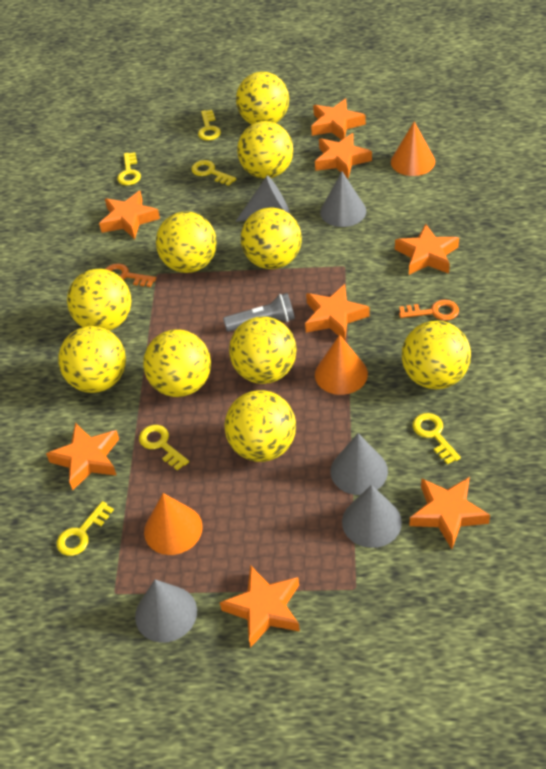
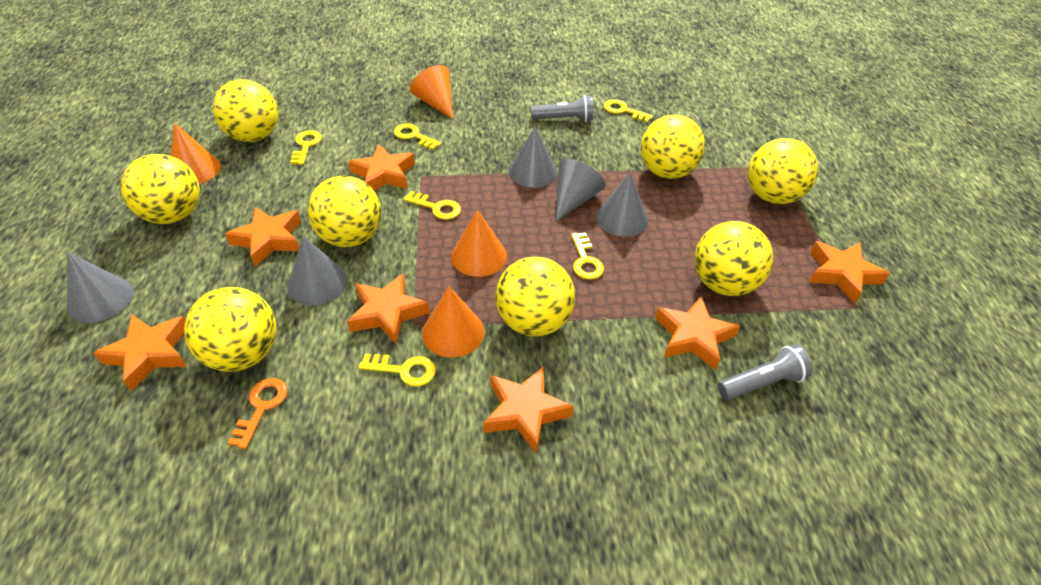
grey flashlight: [223,293,295,332] = 1 -> [531,95,593,122] [718,344,813,400] = 2
orange cone: [144,493,203,555] [315,335,368,395] [391,121,435,176] = 3 -> [171,123,221,184] [410,65,453,119] [422,286,484,357] [451,209,507,277] = 4
orange key: [106,263,156,287] [399,300,459,321] = 2 -> [228,378,288,449] = 1
orange star: [46,423,119,490] [99,191,160,239] [220,565,300,648] [305,284,370,340] [311,99,366,140] [315,133,372,178] [395,224,459,275] [410,477,490,549] = 8 -> [93,315,187,391] [225,207,301,266] [347,273,430,344] [348,144,415,190] [483,366,574,454] [655,296,740,370] [809,241,890,303] = 7
yellow ball: [58,326,126,393] [67,269,131,331] [143,329,211,397] [156,212,217,273] [224,390,296,462] [229,316,296,384] [236,72,289,124] [237,121,293,179] [241,207,302,269] [402,321,471,389] = 10 -> [120,154,200,224] [184,287,277,372] [213,79,278,142] [308,176,381,247] [495,257,575,337] [641,115,705,179] [694,221,773,296] [748,138,818,204] = 8

